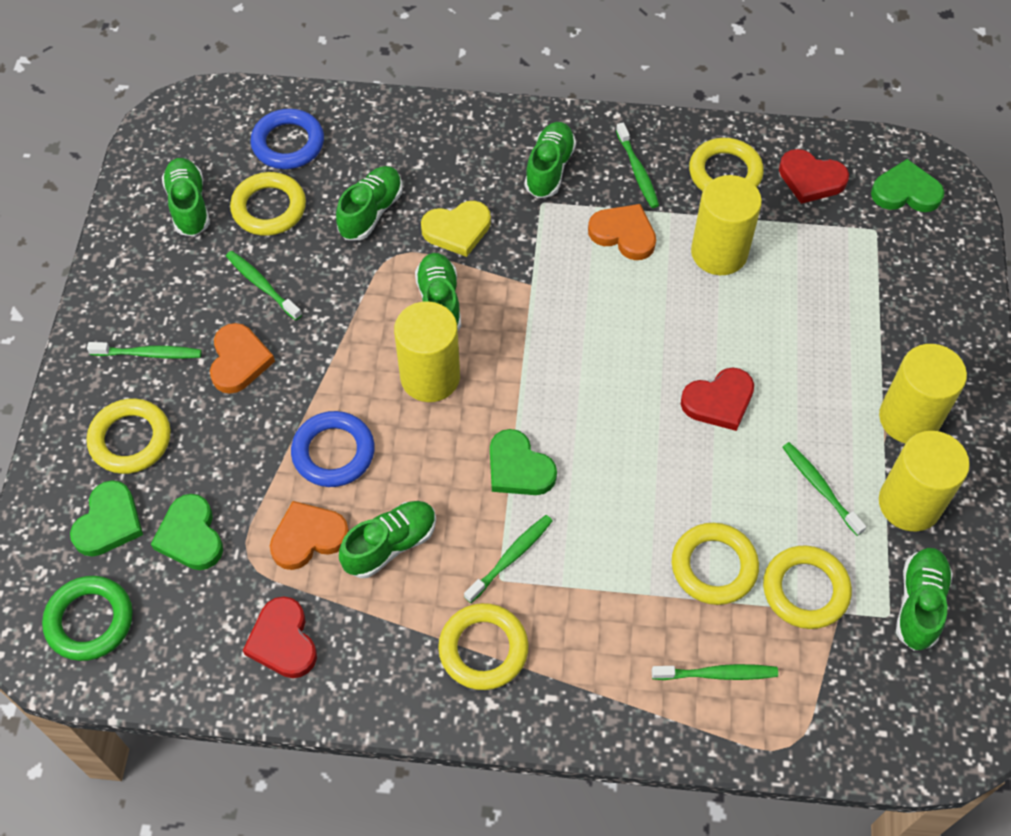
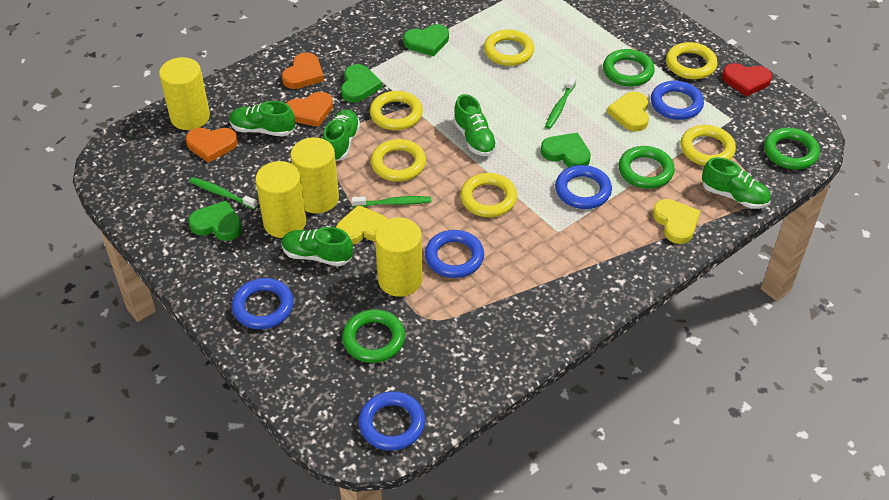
blue ring: [250,109,324,169] [291,411,375,487] = 2 -> [232,278,294,329] [358,391,425,451] [425,230,484,278] [555,165,612,209] [651,81,704,120] = 5
green ring: [42,576,133,661] = 1 -> [342,309,405,363] [603,49,655,86] [619,146,675,189] [764,128,820,169] = 4
green shoe: [162,158,210,237] [336,166,403,240] [339,501,436,578] [415,253,461,331] [524,122,576,198] [896,548,953,651] = 6 -> [229,101,295,137] [281,227,353,266] [323,109,360,161] [453,94,497,156] [702,157,771,209] = 5
green toothbrush: [87,342,202,359] [226,251,302,320] [464,515,552,603] [616,122,659,208] [652,664,778,680] [783,442,866,536] = 6 -> [190,177,258,210] [352,196,431,207] [545,76,576,129] = 3
red heart: [242,596,317,678] [681,367,754,431] [779,149,849,204] = 3 -> [722,63,772,97] = 1
yellow heart: [421,201,491,257] = 1 -> [336,205,388,244] [607,92,649,132] [653,199,701,244] = 3

